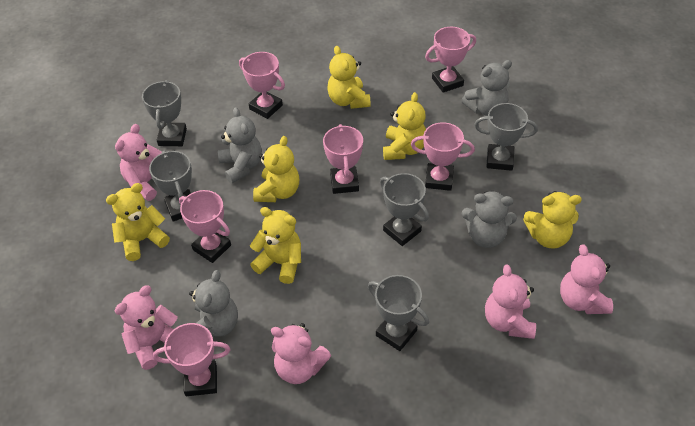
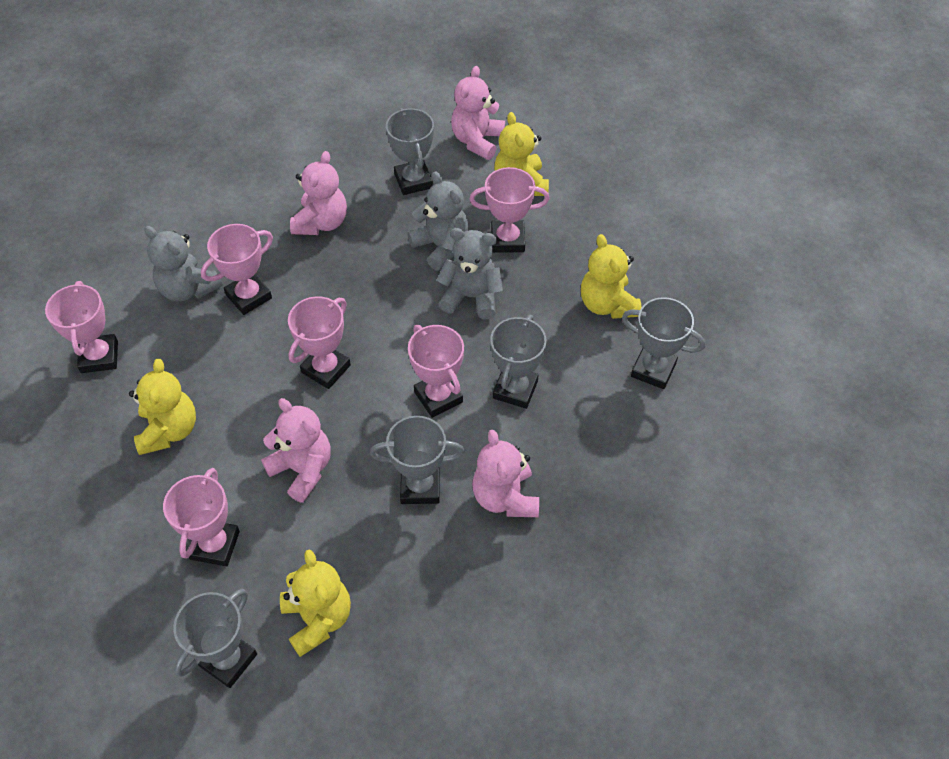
grey teddy bear: [189,270,238,339] [218,107,262,184] [461,60,512,116] [462,191,517,248] = 4 -> [145,226,223,301] [407,172,468,270] [437,228,503,319] = 3
pink teddy bear: [115,124,162,201] [115,286,178,370] [271,323,331,384] [485,264,536,339] [560,244,613,314] = 5 -> [261,398,331,503] [290,151,347,235] [451,66,505,160] [472,430,539,517] = 4
yellow teddy bear: [106,183,170,261] [250,207,301,284] [253,136,300,202] [327,46,371,109] [383,92,426,160] [523,191,582,249] = 6 -> [129,359,196,455] [280,550,351,657] [494,112,549,196] [581,234,641,319] = 4

